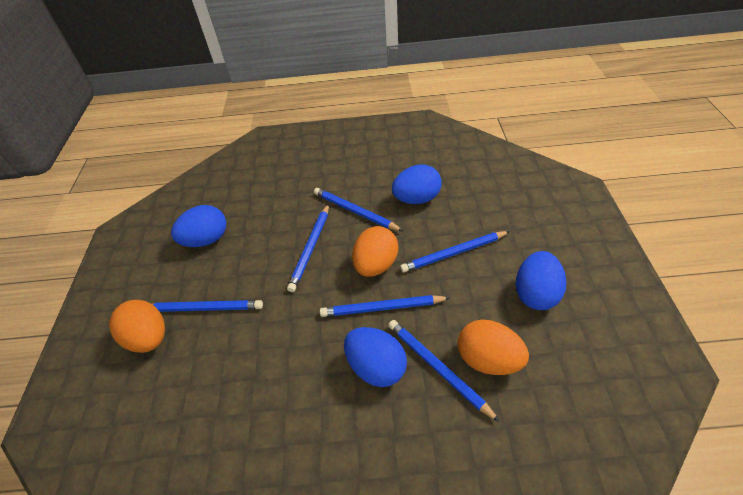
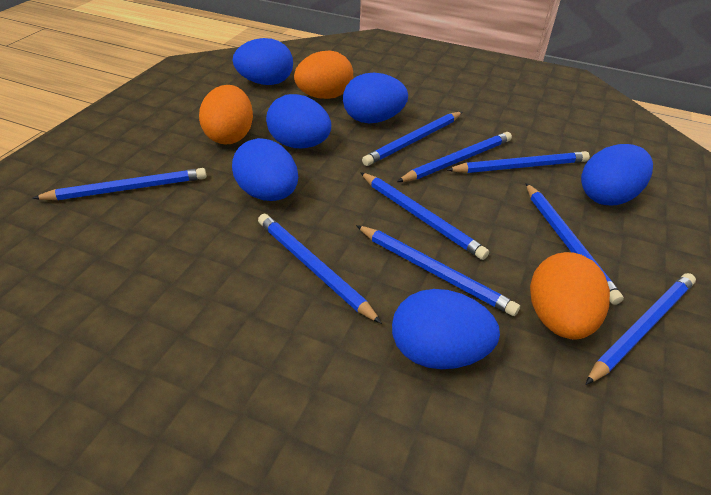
blue egg: [171,205,226,247] [344,327,407,387] [392,164,442,204] [515,251,566,310] = 4 -> [232,138,298,201] [233,38,293,85] [266,94,331,148] [343,73,408,123] [392,289,500,369] [581,144,653,206] = 6
blue pencil: [152,300,263,312] [287,204,329,292] [314,188,403,231] [320,295,450,317] [388,320,500,422] [400,231,510,273] = 6 -> [32,168,206,200] [258,214,382,324] [356,225,520,316] [360,172,489,260] [362,112,462,166] [397,132,512,182] [446,151,590,173] [526,183,624,305] [585,273,696,385] = 9

